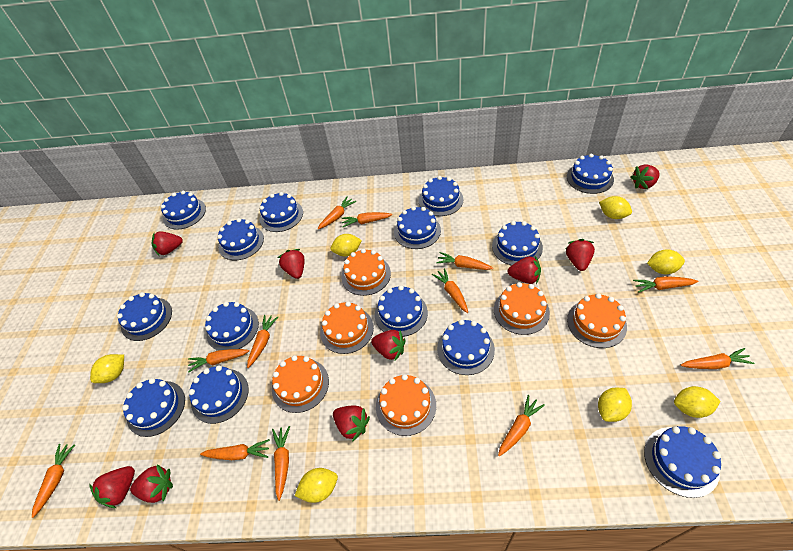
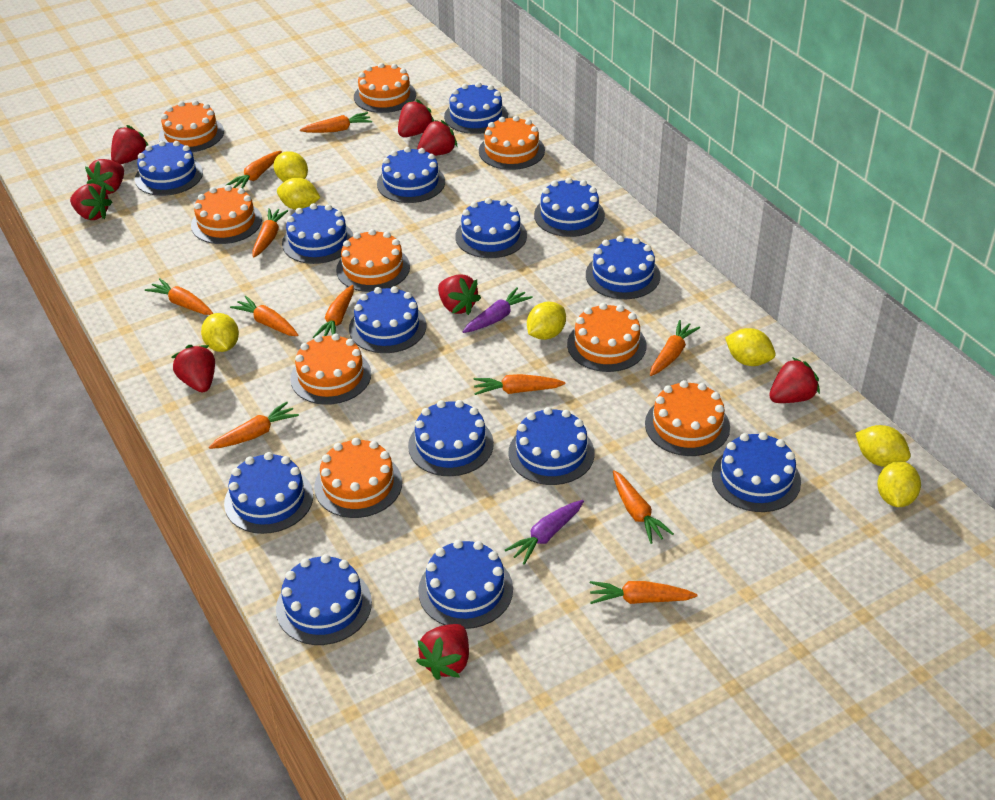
orange cake: [272,355,329,413] [320,301,374,354] [341,249,391,296] [376,374,436,436] [494,282,550,335] [567,293,627,348] = 6 -> [159,100,224,152] [191,185,262,244] [290,333,371,405] [314,438,402,518] [336,229,410,292] [354,63,416,113] [479,116,545,170] [567,303,646,372] [645,380,730,456] = 9
orange carrot: [32,444,75,518] [188,349,250,373] [200,439,270,460] [247,315,278,368] [272,426,290,501] [318,197,356,229] [341,212,392,227] [432,268,468,313] [436,252,493,270] [498,395,545,456] [633,276,699,293] [681,348,755,369] = 12 -> [145,278,213,315] [209,402,299,449] [226,151,282,188] [230,296,298,336] [252,208,288,258] [300,112,372,133] [313,285,354,338] [474,374,565,395] [590,581,697,604] [613,470,674,544] [650,320,700,376] = 11
purple carrot: none = 0 -> [463,287,533,333] [505,500,584,565] = 2

